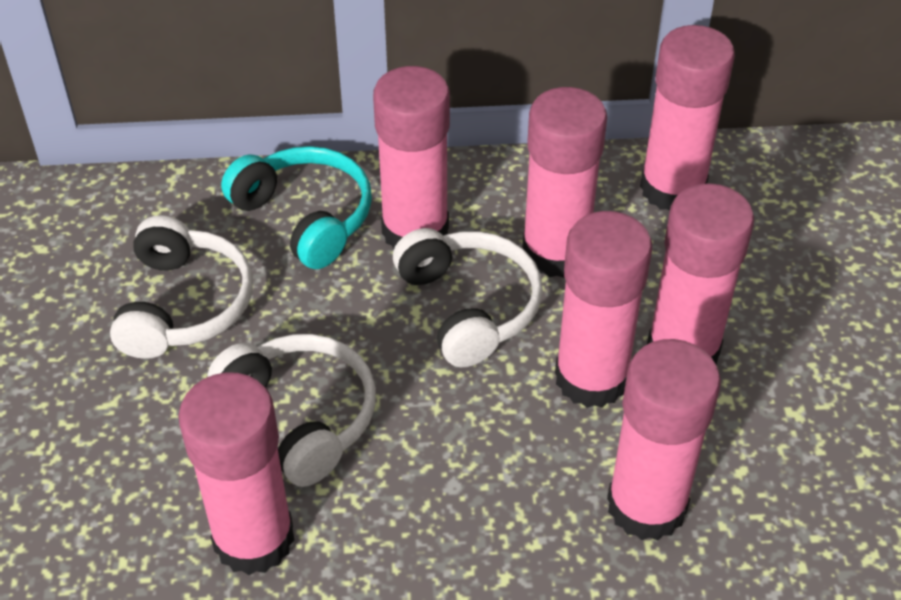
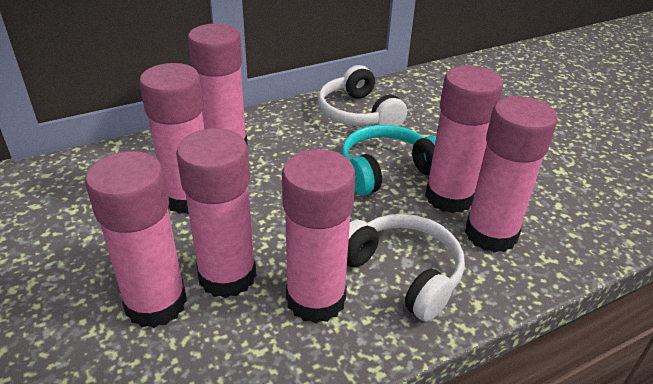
white headphones: [110,215,253,359] [207,334,376,487] [393,228,543,367] = 3 -> [318,65,407,126] [347,214,465,322] = 2

